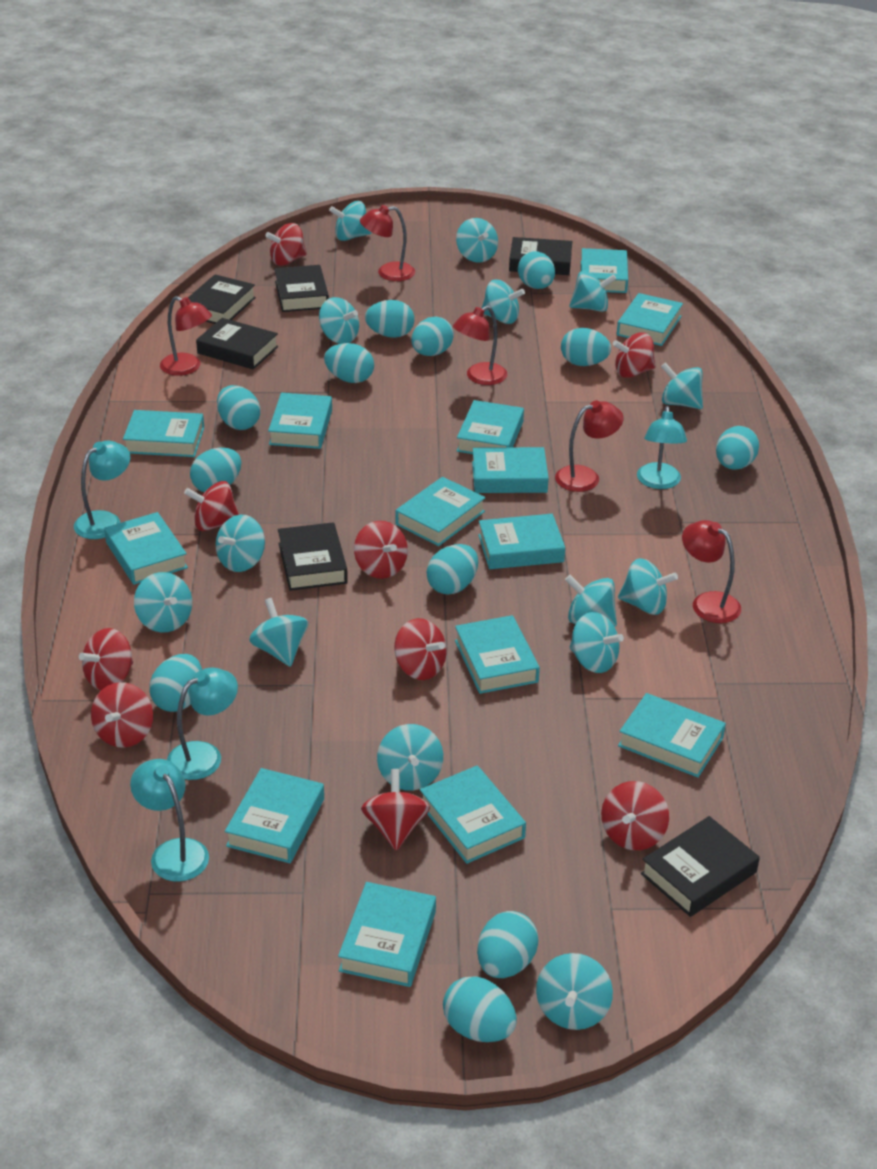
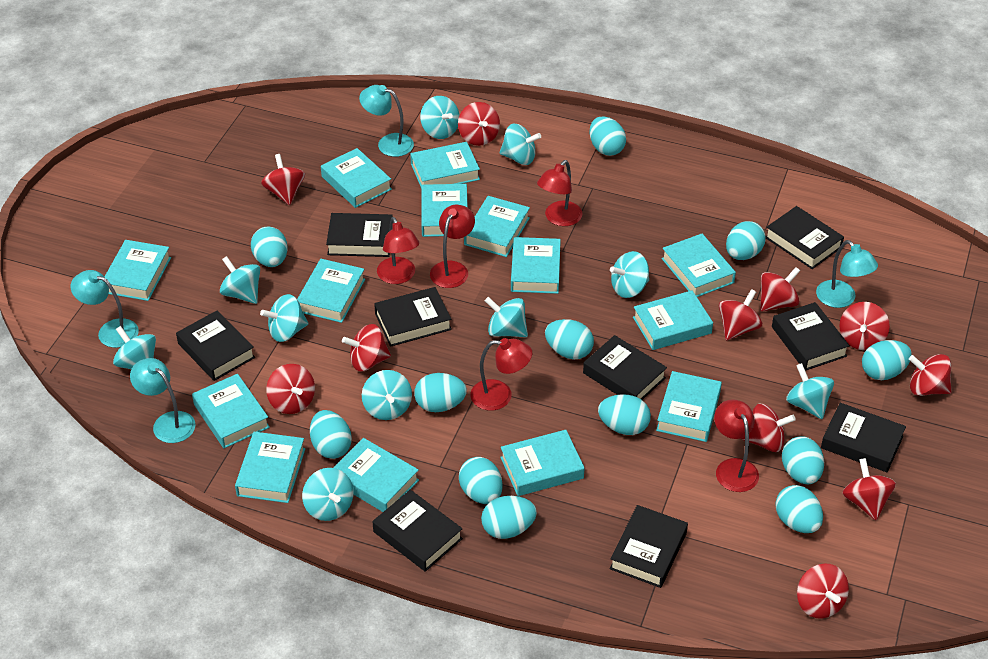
black book: [188,275,256,324] [196,318,278,370] [274,265,329,312] [278,522,348,591] [509,237,572,275] [641,816,760,917] = 6 -> [176,310,255,381] [326,213,393,257] [373,490,463,572] [374,287,452,347] [583,335,667,400] [610,505,688,588] [765,206,844,269] [772,302,850,371] [821,403,906,472] = 9
red spinning top: [79,628,133,690] [91,682,153,748] [184,481,239,531] [265,223,307,266] [354,521,408,579] [361,769,430,850] [394,618,447,680] [601,781,669,850] [613,332,655,378] = 9 -> [261,154,305,205] [266,364,315,414] [342,324,391,371] [458,102,500,146] [719,289,762,341] [741,403,796,452] [760,267,800,312] [797,564,849,618] [839,302,890,350] [842,458,896,520] [909,354,951,396] = 11
turquoise spinning top: [134,572,192,632] [216,515,265,572] [249,598,308,667] [319,297,359,344] [329,201,372,241] [377,724,443,791] [456,218,498,262] [482,279,525,324] [536,953,613,1030] [565,575,617,627] [569,271,616,312] [570,612,624,673] [618,558,678,615] [661,362,703,409] = 14 -> [113,326,156,369] [220,256,260,304] [260,294,308,342] [302,468,354,521] [362,370,412,420] [420,96,460,139] [485,297,528,337] [499,123,541,165] [610,251,649,298] [786,363,834,419] = 10

